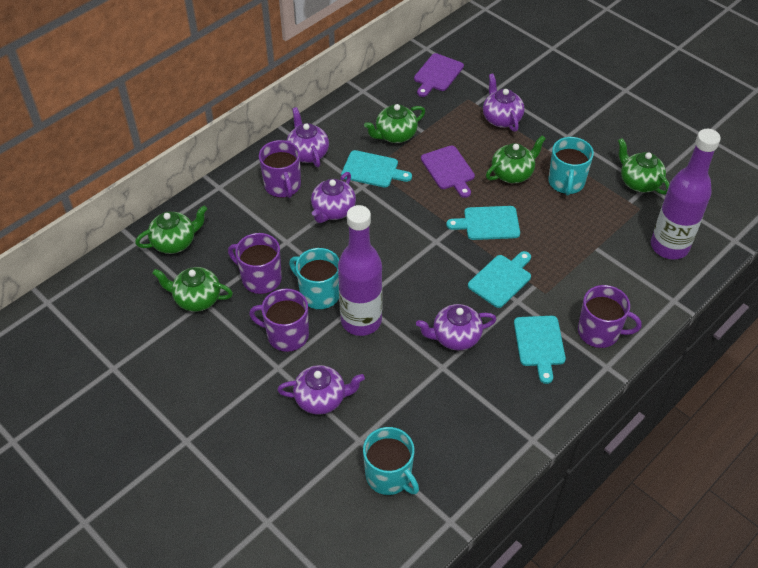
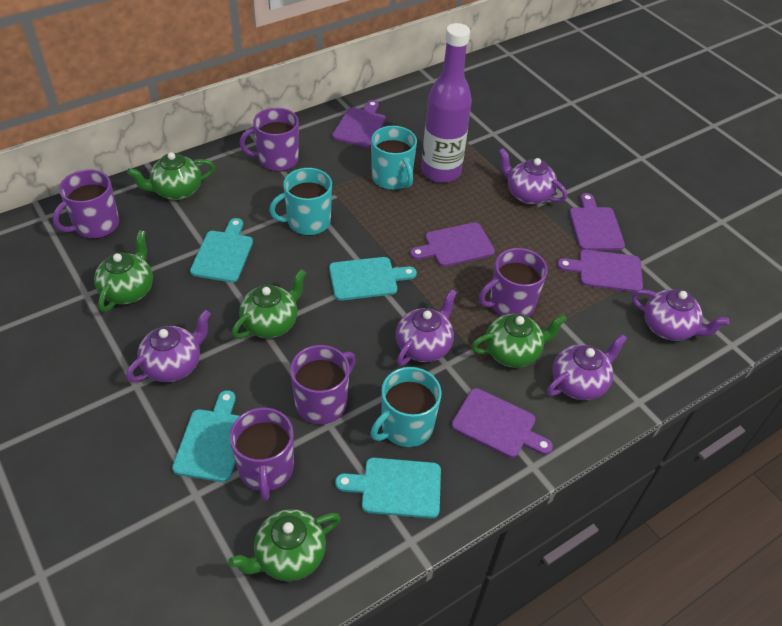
purple bottle: [338,205,382,336] [651,129,721,260] = 2 -> [421,23,472,183] = 1
purple cutting board: [414,53,464,97] [421,145,475,198] = 2 -> [332,100,386,148] [410,222,495,267] [452,388,553,458] [557,250,643,292] [569,193,625,250] = 5
purple mug: [228,233,282,294] [249,289,309,352] [259,140,301,198] [578,285,642,348] = 4 -> [53,169,119,239] [230,408,294,501] [239,108,299,172] [290,345,356,424] [479,248,548,317] = 5

